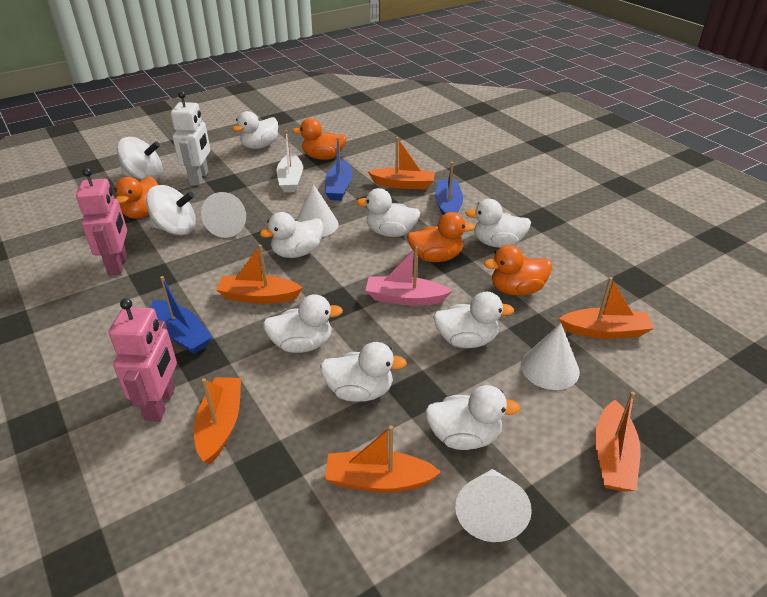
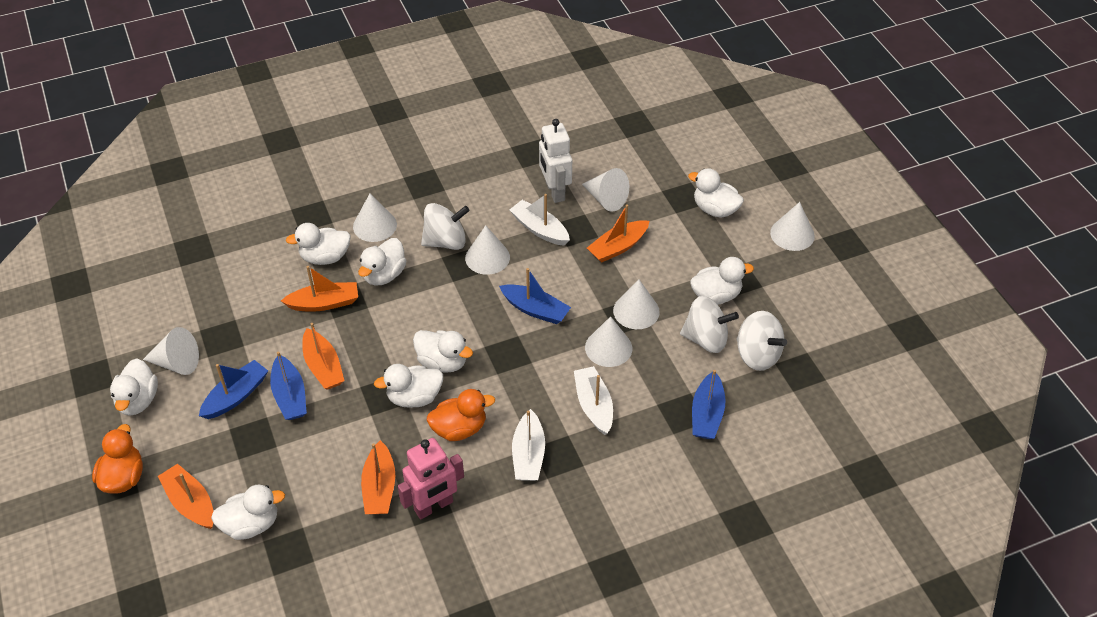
blue boat: [151,276,212,354] [325,137,353,201] [435,162,463,215] = 3 -> [199,360,268,419] [270,351,307,420] [499,268,571,324] [692,370,725,439] = 4
orange boat: [194,377,241,464] [216,244,303,304] [325,425,441,493] [367,137,435,189] [559,277,654,339] [595,392,641,492] = 6 -> [158,464,213,529] [281,266,358,312] [302,323,345,390] [361,440,395,514] [587,204,649,263] = 5
orange duck: [115,177,158,219] [292,118,347,160] [407,212,475,262] [484,245,552,296] = 4 -> [92,424,143,494] [426,389,495,441] = 2
pink boat: [365,246,452,306] = 1 -> none = 0
pink robot: [76,168,127,275] [109,298,177,422] = 2 -> [398,438,464,519] = 1
white boat: [277,130,303,192] = 1 -> [510,194,570,246] [512,409,545,481] [574,366,613,435] = 3
white cone: [201,192,246,238] [296,184,339,237] [455,469,532,542] [521,323,580,390] = 4 -> [143,327,199,375] [353,194,397,242] [465,225,510,275] [582,168,629,212] [585,316,632,367] [613,280,660,329] [770,202,815,251] = 7
white spinning top: [117,137,162,180] [146,185,196,236] = 2 -> [421,203,470,250] [680,296,739,353] [737,311,787,371] = 3

